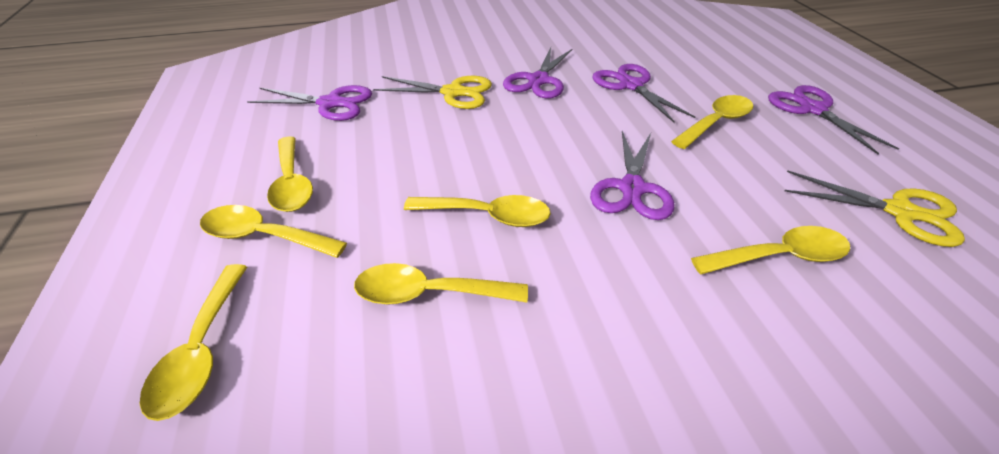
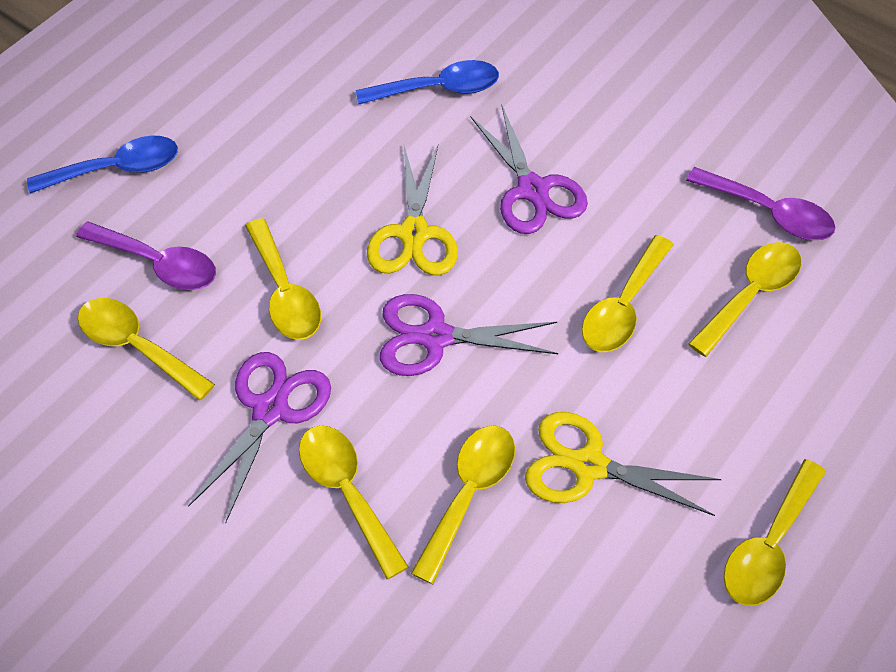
blue spoon: none = 0 -> [27,136,178,194] [356,60,499,104] = 2
purple scissors: [247,85,372,121] [503,48,572,99] [590,131,674,220] [593,64,695,123] [768,85,899,154] = 5 -> [188,352,331,523] [380,294,558,376] [471,106,588,234] = 3
purple spoon: none = 0 -> [76,222,216,290] [686,167,835,240] = 2

